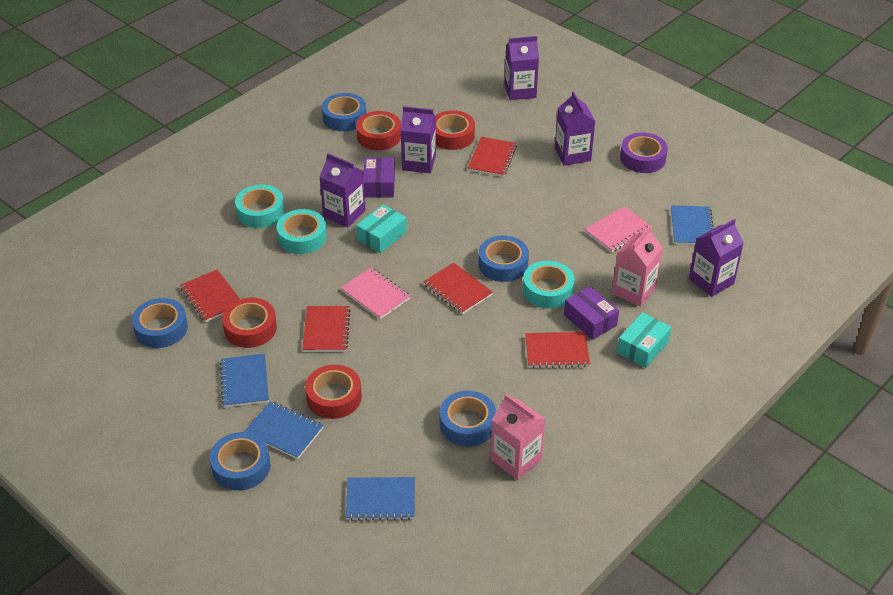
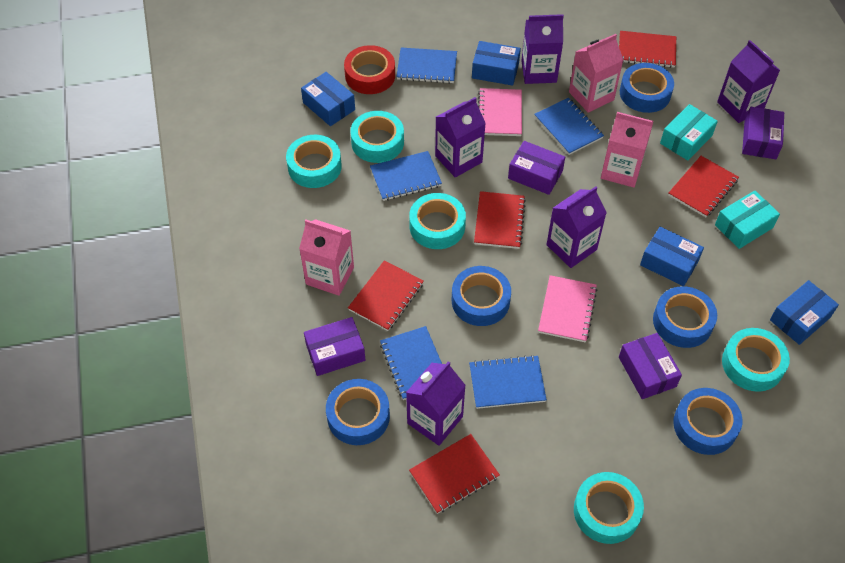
blue box: none = 0 -> [301,72,355,126] [472,41,521,86] [640,227,704,286] [770,280,839,345] = 4
blue notebook: [220,354,269,408] [244,401,324,459] [346,477,415,521] [671,205,714,245] = 4 -> [370,151,442,201] [380,326,442,400] [396,47,457,84] [469,355,547,409] [534,98,604,155] = 5
pink carton: [490,394,546,480] [612,226,663,307] = 2 -> [299,219,354,296] [569,34,623,113] [601,112,653,188] = 3
purple box: [363,157,395,198] [564,286,619,340] = 2 -> [304,317,365,376] [508,141,565,195] [619,333,682,399] [742,107,784,159] = 4
purple tape: [620,133,668,173] = 1 -> none = 0
red tape: [222,298,277,348] [305,365,362,419] [356,111,401,150] [436,110,475,150] = 4 -> [344,45,395,94] = 1
turquoise tape: [235,185,285,228] [277,209,327,254] [523,261,575,309] = 3 -> [286,135,342,188] [350,111,404,163] [409,193,466,249] [574,472,644,544] [722,328,790,392] = 5

